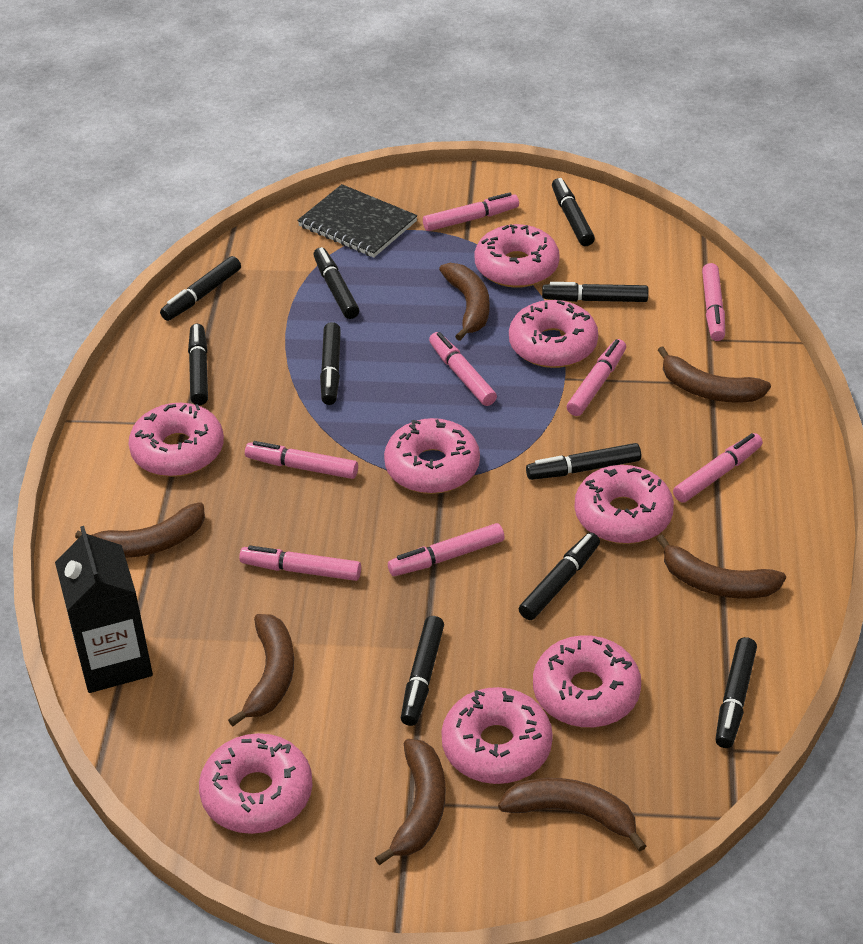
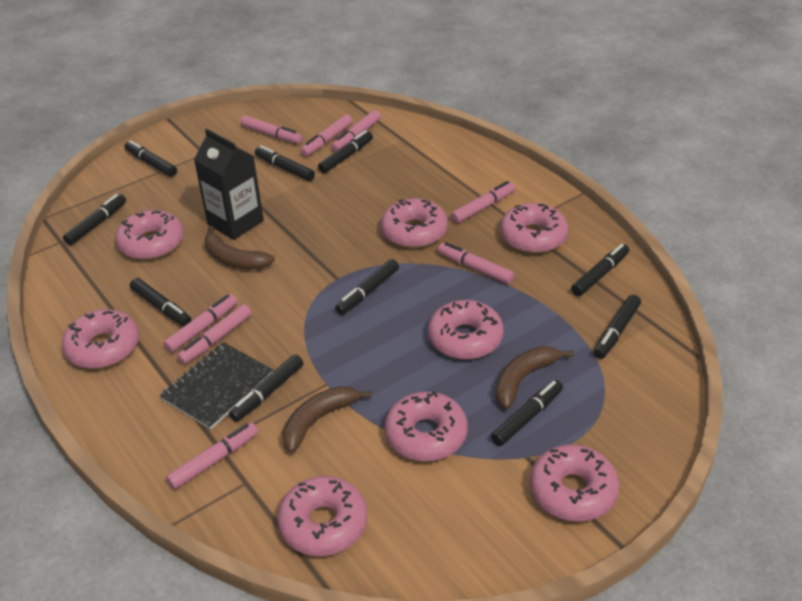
brown banana: [75,502,205,558] [228,614,294,726] [375,739,445,865] [439,263,489,341] [498,778,646,851] [657,535,786,599] [658,346,771,403] = 7 -> [205,226,275,270] [282,386,372,453] [495,346,574,409] = 3

